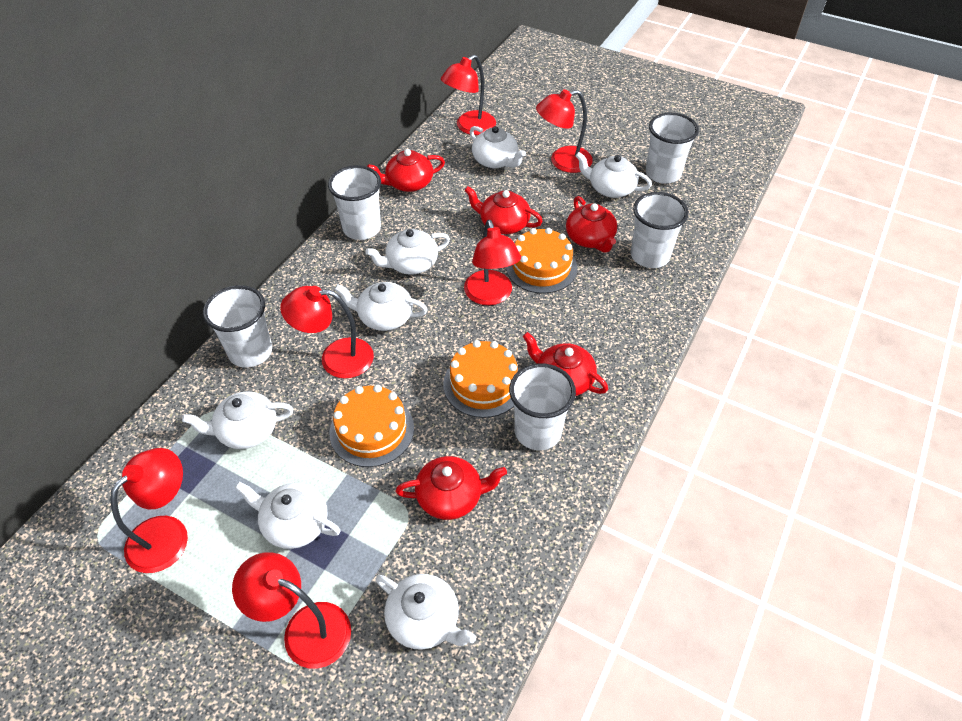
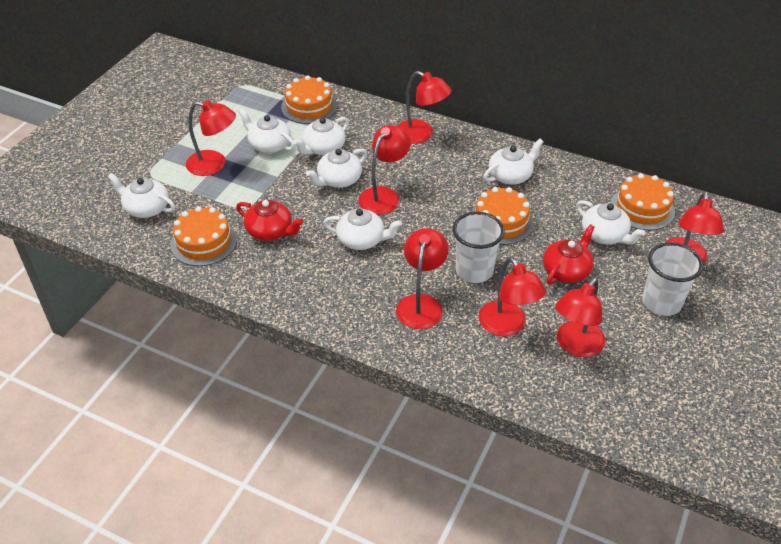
orange cake: [329,385,414,467] [443,340,519,418] [506,228,577,294] = 3 -> [171,206,237,266] [281,76,337,124] [472,187,534,245] [611,173,675,231] = 4
red lamp: [110,448,188,573] [232,552,351,669] [280,286,374,379] [441,55,496,135] [464,220,521,305] [536,89,593,173] = 6 -> [186,100,236,176] [358,125,411,215] [396,228,449,329] [398,71,452,143] [479,257,546,336] [555,278,605,357] [665,192,724,264] = 7
red teapot: [367,149,445,192] [395,456,507,520] [464,186,543,234] [523,332,608,396] [566,196,617,253] = 5 -> [236,200,303,241] [543,224,595,285] = 2
white cup: [203,285,272,368] [328,165,381,240] [509,363,576,450] [630,192,689,268] [646,112,699,184] = 5 -> [453,212,505,283] [643,242,703,316] = 2

